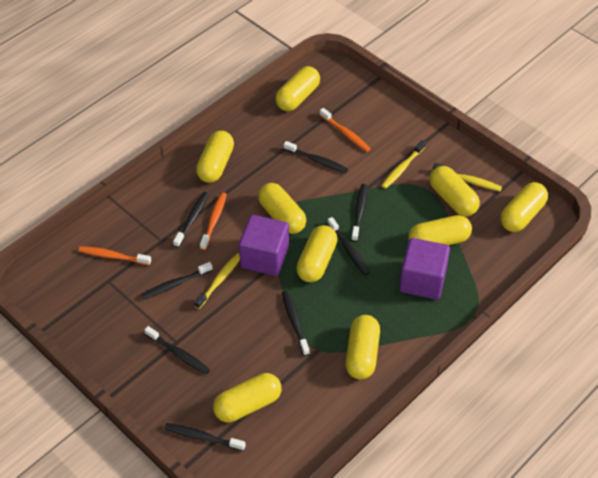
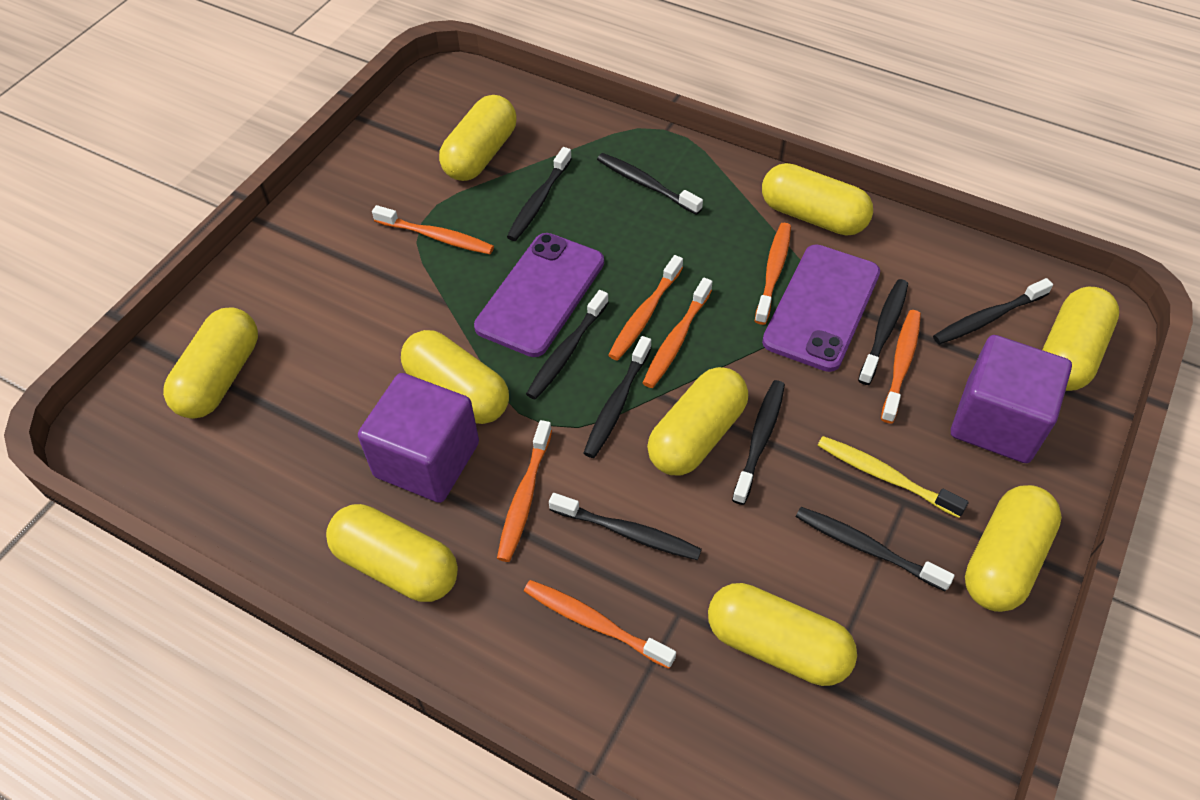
black toothbrush: [141,262,213,300] [144,326,210,374] [164,423,246,451] [173,192,209,248] [282,291,310,356] [284,141,348,173] [327,217,370,275] [351,184,367,242] = 8 -> [507,147,572,241] [526,290,609,400] [549,493,702,560] [584,336,651,458] [597,153,703,215] [732,380,785,505] [796,507,955,591] [858,279,908,385] [933,278,1053,345] = 9
orange toothbrush: [79,246,151,265] [200,192,227,250] [320,108,371,152] = 3 -> [372,205,494,254] [497,420,552,562] [524,580,676,669] [608,255,683,361] [643,278,713,388] [755,223,791,325] [881,310,921,423] = 7
purple phone: none = 0 -> [474,233,604,357] [762,244,880,372] = 2
yellow toothbrush: [194,253,240,309] [381,140,426,189] [433,163,502,192] = 3 -> [817,436,969,518] = 1

